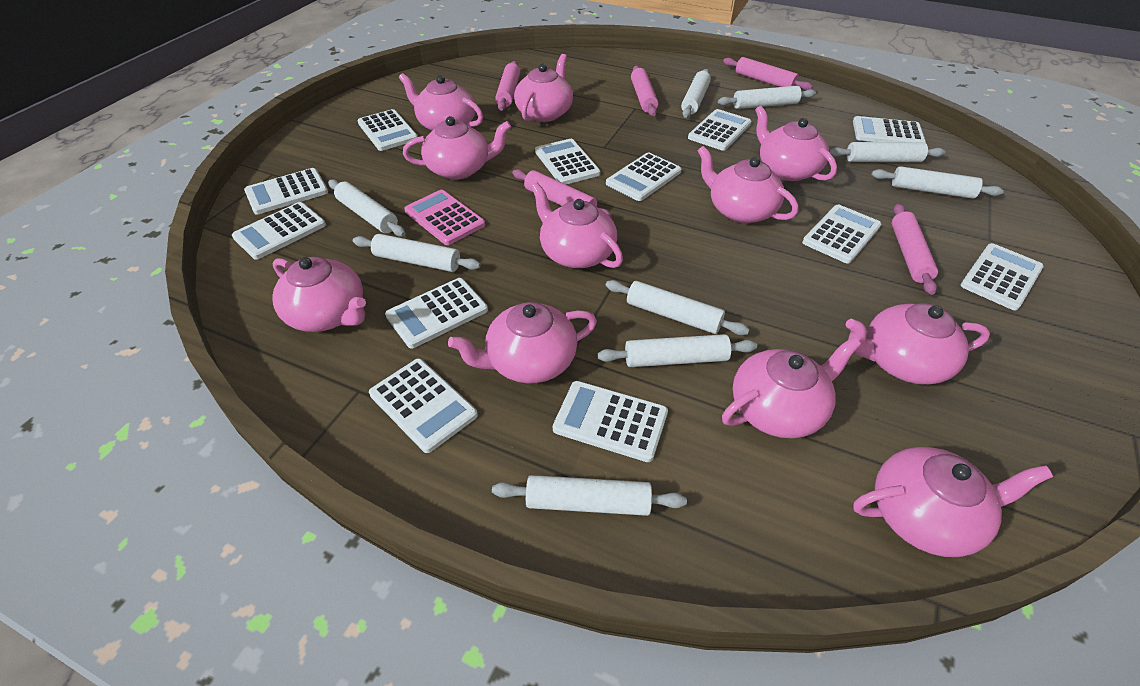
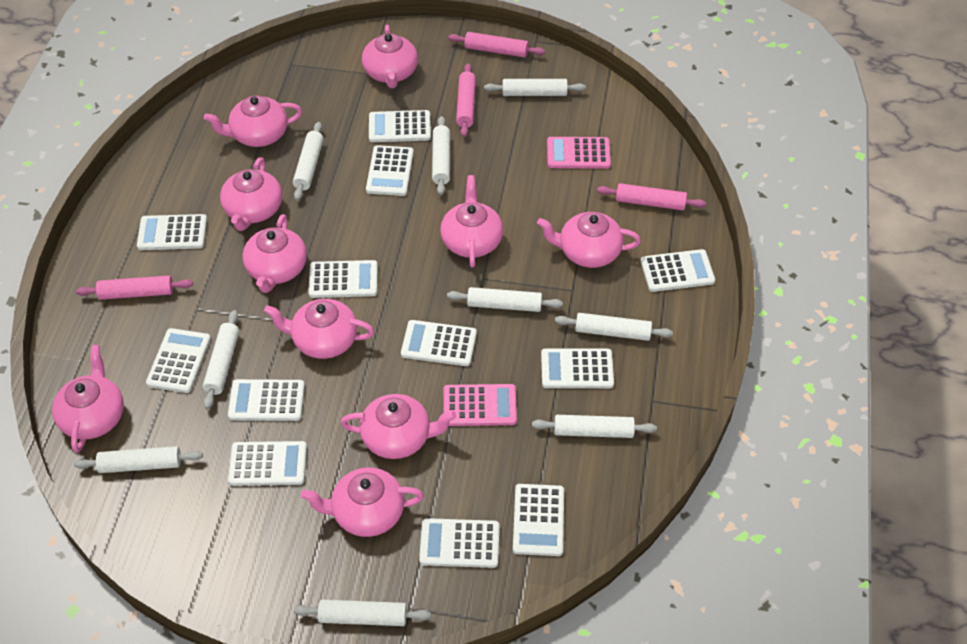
pink calculator: [404,190,485,245] = 1 -> [444,384,517,426] [547,137,611,169] = 2
pink rolling pin: [495,61,520,111] [512,169,612,218] [631,66,658,116] [723,57,813,90] [892,204,938,295] = 5 -> [76,275,193,300] [448,32,545,57] [456,63,476,137] [597,183,706,210] = 4
pink teapot: [272,257,366,332] [399,73,483,131] [403,116,511,180] [448,302,597,383] [514,54,573,122] [531,183,623,268] [697,146,798,223] [722,337,861,438] [755,106,837,181] [846,303,990,385] [853,447,1053,557] = 11 -> [52,345,124,453] [204,95,302,147] [220,157,282,231] [243,214,307,293] [264,299,374,359] [301,467,424,537] [341,394,456,459] [362,25,418,88] [440,175,503,267] [537,212,641,268] = 10

